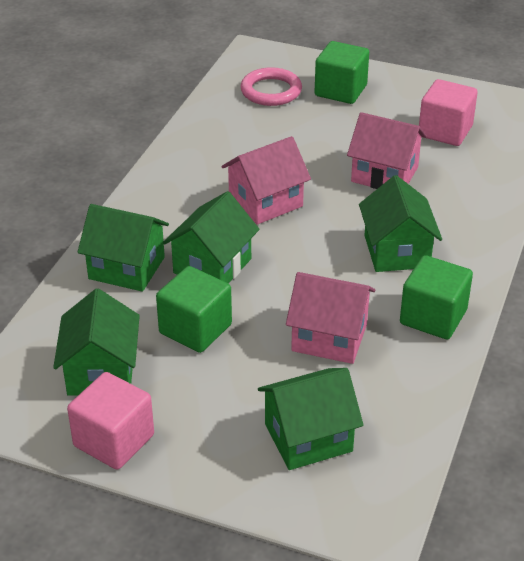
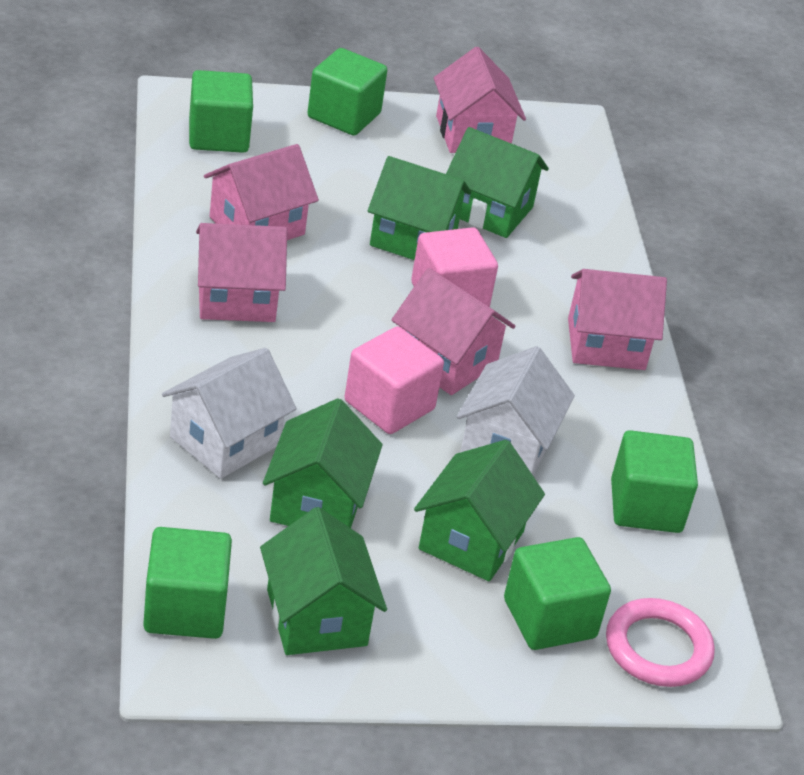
green cube: [156,266,232,353] [314,41,369,104] [400,255,473,340] = 3 -> [143,527,232,639] [189,70,253,153] [307,48,387,136] [504,537,611,650] [611,430,698,533] = 5
pink house: [221,136,311,225] [286,272,375,364] [347,112,427,189] = 3 -> [196,223,287,322] [204,144,319,240] [392,268,515,395] [434,47,526,153] [568,269,667,370] = 5
white house: none = 0 -> [162,348,297,479] [457,346,575,475] = 2

